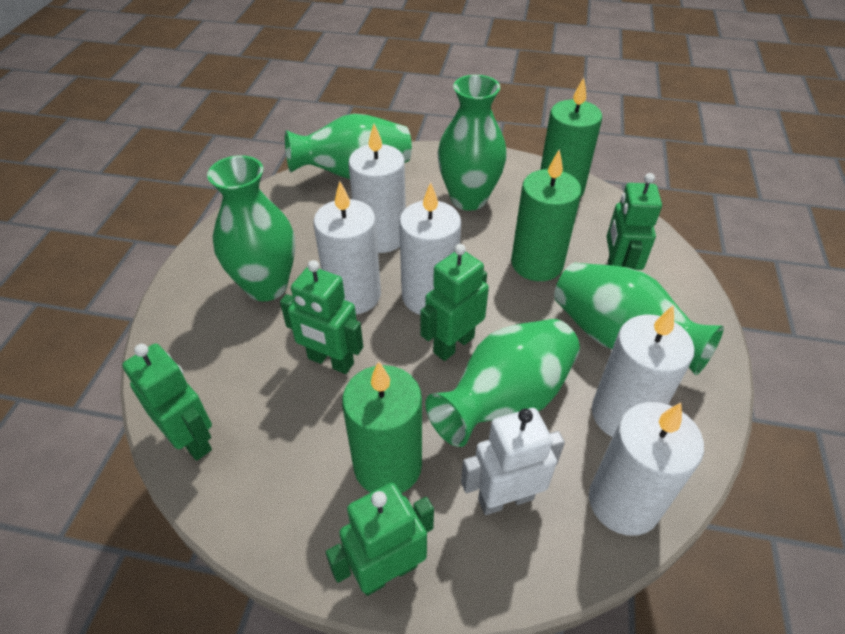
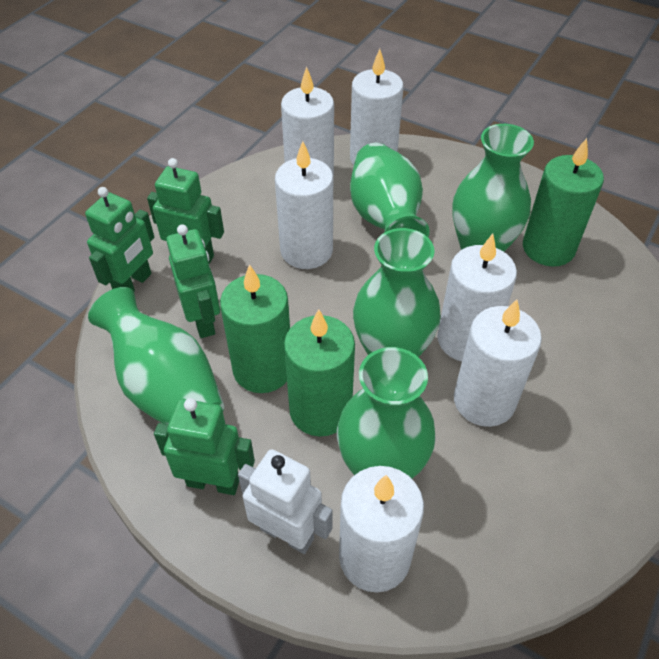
green robot: [122,344,212,461] [280,260,363,374] [326,483,434,596] [420,244,489,361] [607,173,662,270] = 5 -> [85,187,154,291] [147,158,224,264] [154,398,255,495] [166,225,220,338] = 4
white candle: [313,181,381,314] [348,124,406,253] [399,182,461,315] [589,402,704,536] [592,305,695,437] = 5 -> [275,141,333,269] [281,66,334,177] [339,466,424,592] [350,49,404,165] [437,233,517,361] [454,299,542,427] = 6

